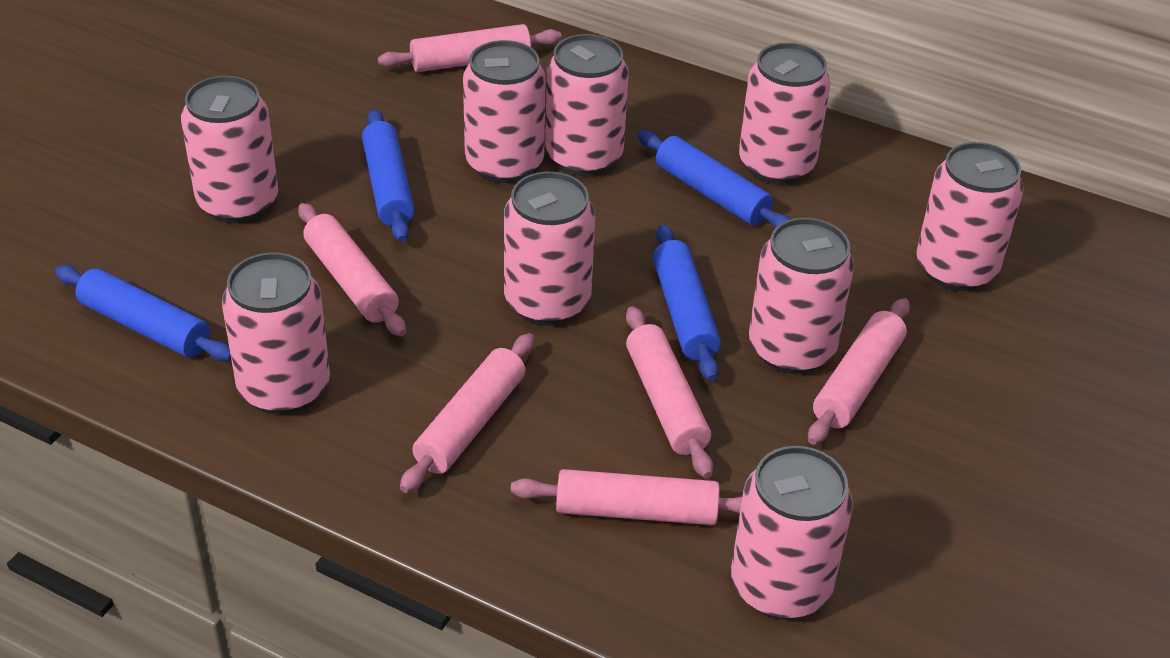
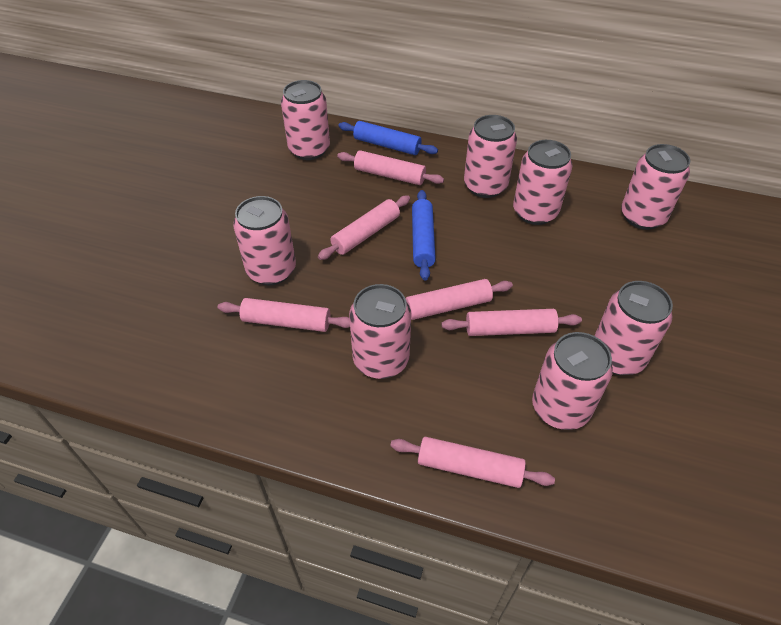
blue rolling pin: [55,266,231,361] [362,109,415,242] [638,130,790,228] [653,224,721,381] = 4 -> [338,121,438,155] [412,190,436,281] = 2
pink can: [181,76,278,223] [222,252,330,414] [463,40,546,183] [504,172,595,325] [545,34,629,176] [731,446,853,619] [739,43,831,184] [749,218,854,374] [916,142,1024,291] = 9 -> [233,196,296,285] [281,80,330,160] [349,284,411,379] [464,115,517,198] [513,140,573,225] [532,332,613,430] [594,281,673,375] [621,144,690,230] = 8

